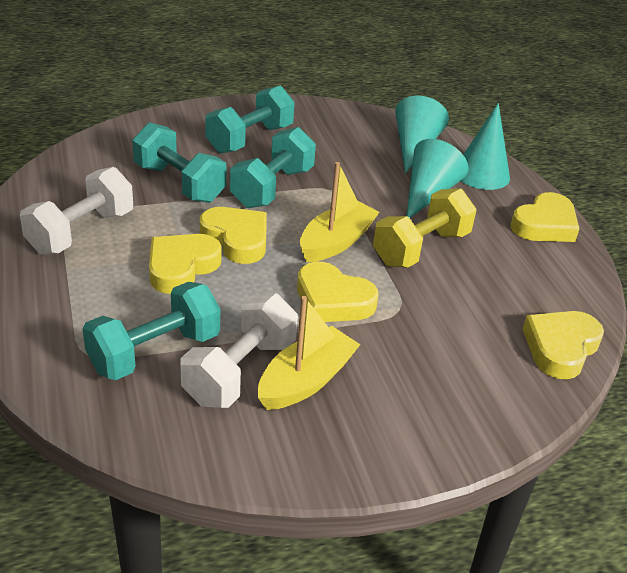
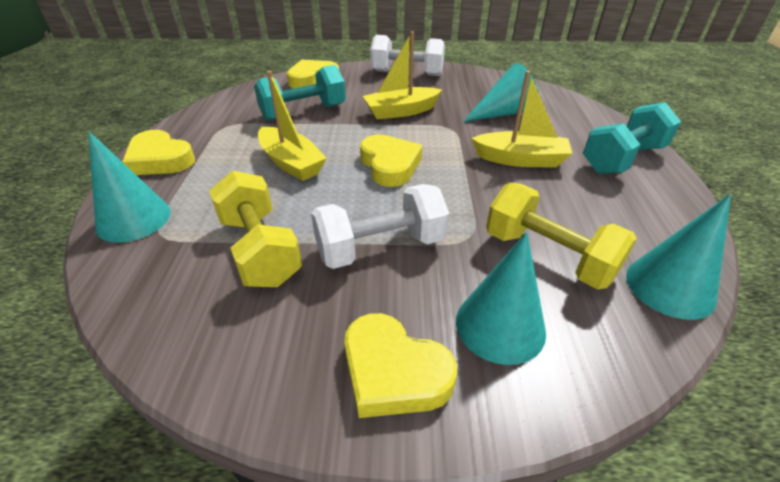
turquoise cone: [395,96,449,173] [407,139,469,218] [461,103,510,190] = 3 -> [88,131,171,243] [456,232,546,365] [463,63,539,122] [626,194,731,320] = 4
turquoise dumbbell: [83,282,220,380] [132,122,226,203] [205,85,295,153] [230,127,316,208] = 4 -> [254,65,346,121] [583,102,681,174] = 2
yellow boat: [258,296,361,410] [300,162,379,262] = 2 -> [258,71,327,181] [363,31,442,119] [471,71,573,167] = 3
yellow dumbbell: [373,188,476,268] = 1 -> [209,170,302,287] [486,183,637,289] = 2
yellow heart: [149,234,222,294] [200,207,267,264] [297,262,379,322] [511,192,579,242] [523,311,604,379] = 5 -> [122,130,195,175] [287,59,339,89] [344,313,457,418] [360,134,423,187] = 4

